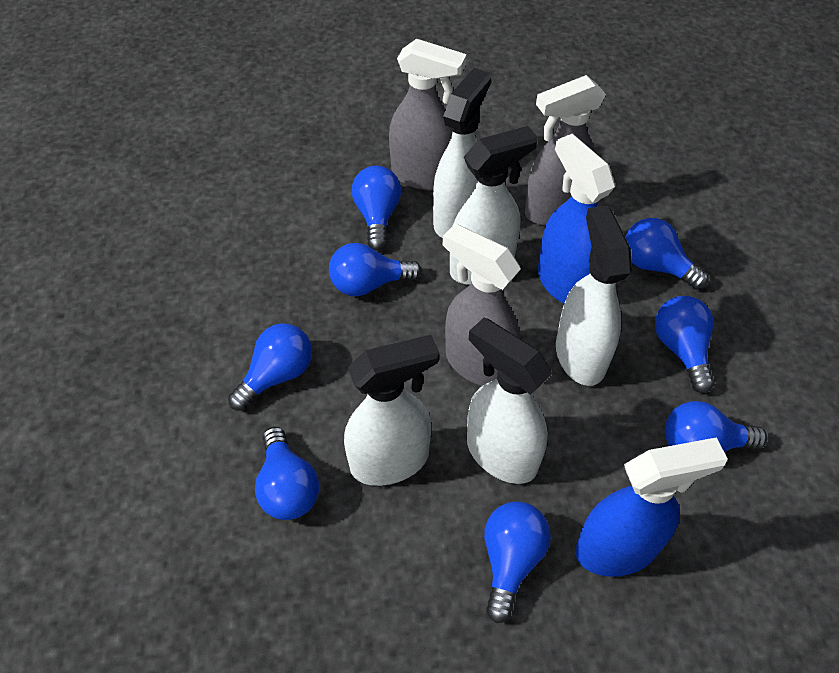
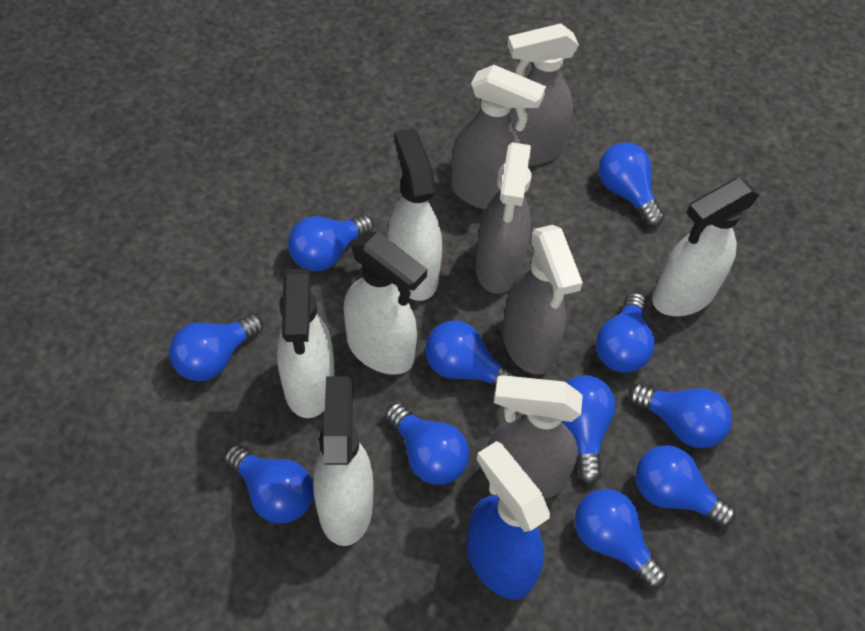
blue light bulb: [228,323,312,411] [255,427,319,520] [329,243,422,296] [352,166,401,251] [484,501,551,623] [625,218,708,290] [655,296,715,393] [665,401,767,452] = 8 -> [169,314,263,382] [224,445,314,524] [288,214,374,271] [386,403,470,485] [425,321,519,387] [562,375,616,484] [575,489,667,588] [596,292,655,373] [599,142,664,227] [628,383,732,448] [635,446,736,527] = 11
blue spray bottle: [538,134,615,303] [575,437,727,577] = 2 -> [467,441,550,600] = 1
grey spray bottle: [389,39,467,190] [443,224,521,386] [525,75,606,226] = 3 -> [451,65,546,209] [475,142,532,294] [486,375,583,499] [503,225,583,375] [507,24,579,166] = 5

